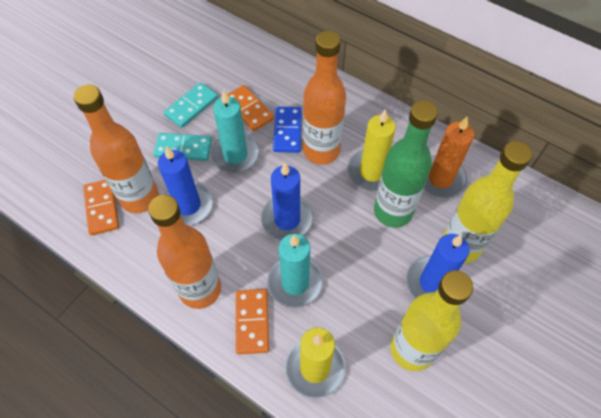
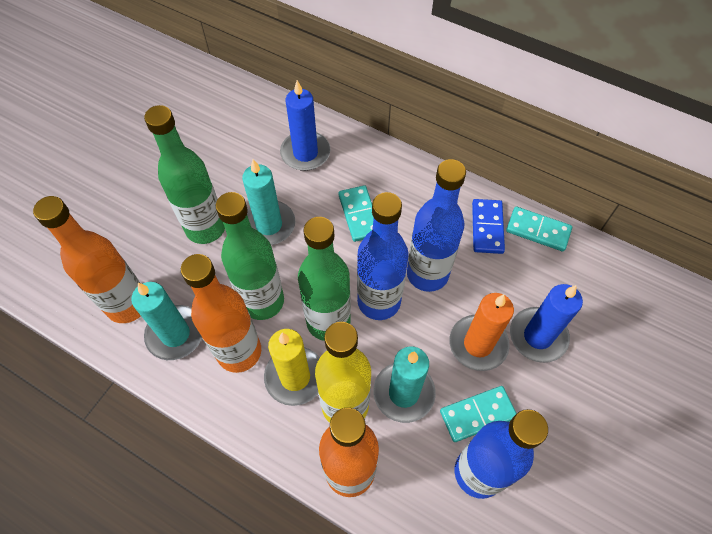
blue bottle: none = 0 -> [357,192,408,320] [407,159,466,292] [455,409,548,499] = 3
blue candle: [158,146,213,225] [261,163,314,240] [406,234,470,298] = 3 -> [280,80,331,171] [510,284,583,363] = 2
green bottle: [374,101,438,228] = 1 -> [144,105,225,244] [216,192,284,320] [298,217,351,341] = 3
orange domino: [83,180,119,235] [227,85,274,131] [236,289,269,354] = 3 -> none = 0
turquoise candle: [210,90,260,173] [267,234,323,308] = 2 -> [131,282,202,360] [242,159,295,245] [373,346,436,423] = 3
turquoise domino: [154,133,212,161] [164,82,218,128] = 2 -> [338,185,374,242] [440,386,517,442] [506,207,572,251] = 3
yellow bottle: [391,270,473,371] [443,141,532,263] = 2 -> [315,322,371,423] = 1
yellow candle: [285,328,346,399] [347,109,396,191] = 2 -> [264,329,320,406] = 1

